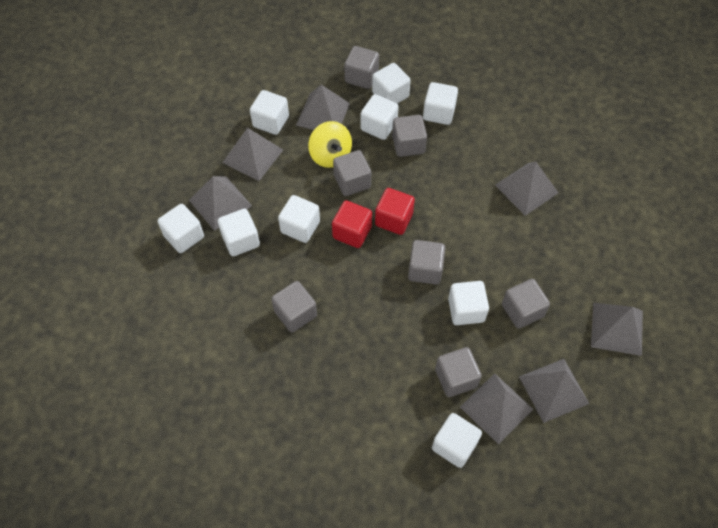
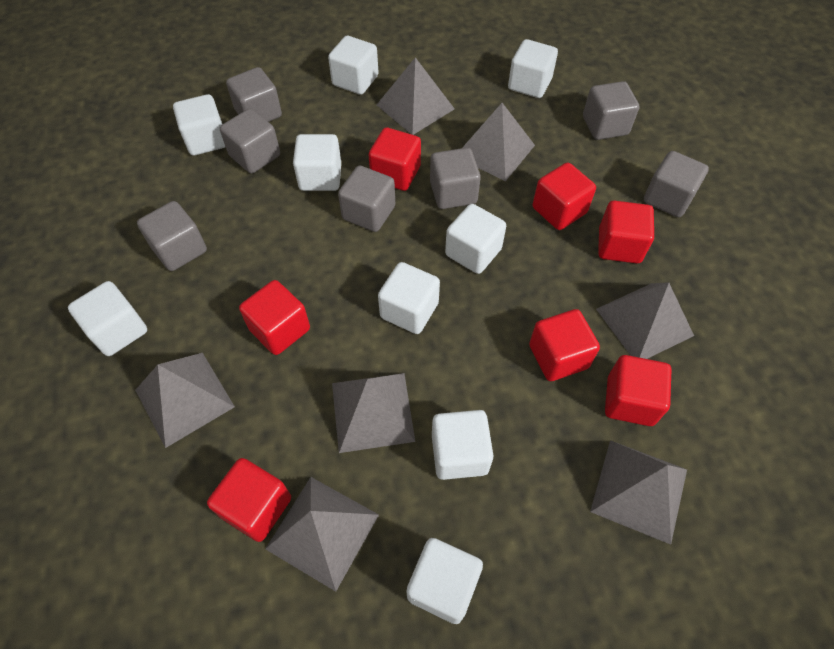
red cube: [332,200,372,248] [375,188,415,235] = 2 -> [207,458,291,542] [239,280,310,355] [369,127,421,191] [529,309,600,381] [532,162,596,230] [598,200,654,264] [605,355,672,426] = 7
yellow spinning top: [308,121,352,168] = 1 -> none = 0

